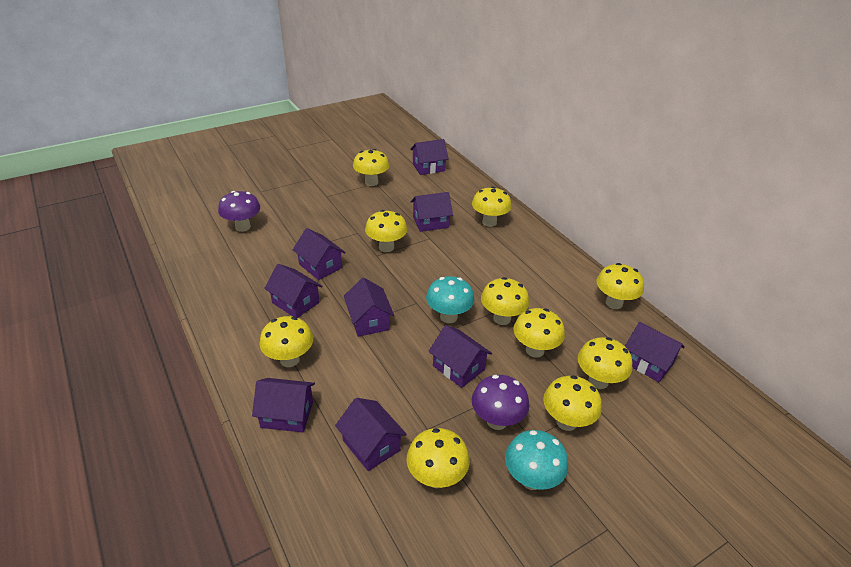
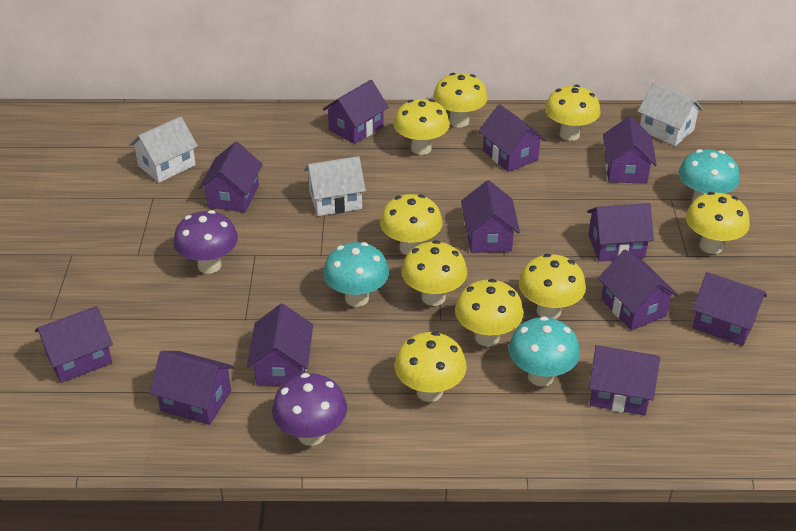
purple house: [252,378,315,433] [264,264,323,318] [293,228,346,280] [335,398,407,471] [344,277,394,337] [410,139,449,175] [411,192,453,232] [429,325,492,388] [625,322,685,382] = 9 -> [35,306,113,383] [149,351,234,425] [199,142,263,212] [247,304,313,386] [323,80,389,144] [461,180,520,253] [478,104,546,172] [587,203,654,261] [589,345,660,416] [598,249,678,330] [603,116,657,184] [692,272,767,346] = 12
turquoise mushroom: [426,276,475,323] [505,430,568,490] = 2 -> [323,242,389,307] [509,316,580,386] [679,149,740,202] = 3
white house: none = 0 -> [129,117,198,183] [304,156,366,216] [638,83,703,146] = 3
yellow mushroom: [259,316,313,367] [353,149,389,186] [365,210,407,252] [407,428,470,488] [472,186,512,227] [481,277,529,325] [513,308,565,358] [543,375,602,431] [578,337,632,389] [596,263,644,309] = 10 -> [380,194,443,255] [394,99,450,155] [394,332,467,402] [401,240,467,306] [433,73,488,127] [455,279,524,346] [519,254,586,319] [545,85,601,141] [686,192,750,254] = 9

